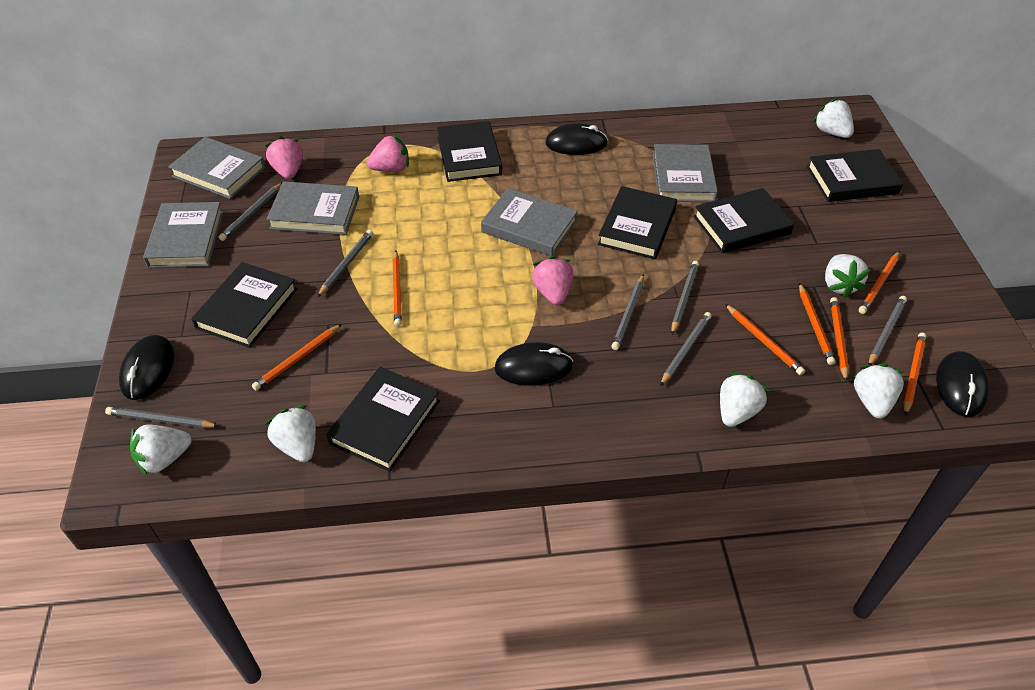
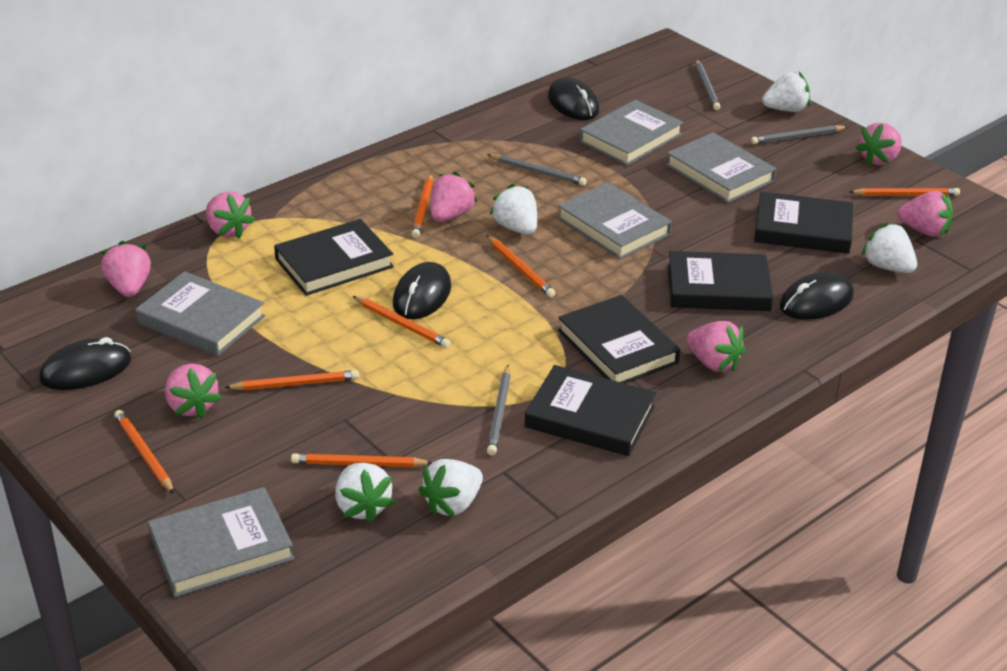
black book: [191,262,298,348] [326,367,440,472] [437,121,502,182] [598,186,677,259] [693,188,794,253] [807,149,903,202] = 6 -> [274,219,394,296] [525,365,656,456] [558,295,680,384] [668,251,773,311] [754,192,853,254] = 5
grey pencil: [105,407,219,428] [219,183,282,241] [317,230,373,297] [611,274,644,350] [660,312,712,386] [671,261,699,335] [869,296,907,365] = 7 -> [487,154,587,186] [487,365,511,455] [696,59,721,110] [751,125,847,144] = 4
pink strawberry: [265,136,303,179] [366,134,409,172] [532,256,573,305] = 3 -> [101,241,151,297] [165,364,222,419] [206,191,255,239] [431,171,477,222] [686,321,746,372] [856,122,902,166] [897,191,953,237] = 7
white strawberry: [130,425,192,476] [265,405,316,462] [720,372,769,427] [813,98,854,138] [825,254,871,298] [853,364,904,418] = 6 -> [335,463,395,523] [418,459,483,517] [490,184,537,235] [762,72,810,112] [862,222,917,273] = 5

